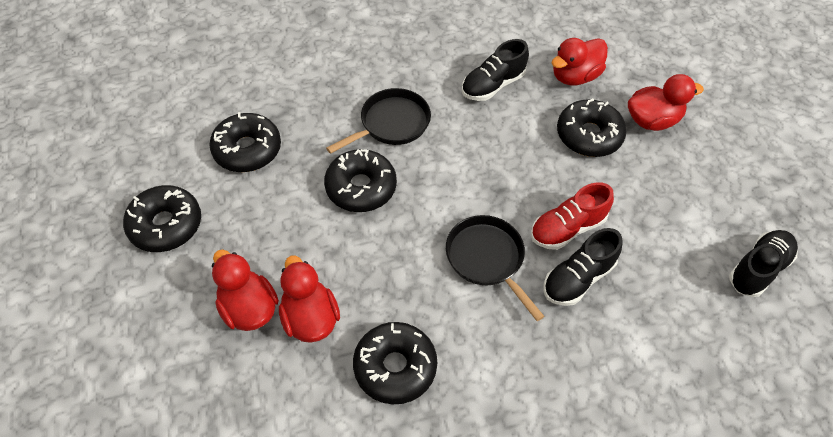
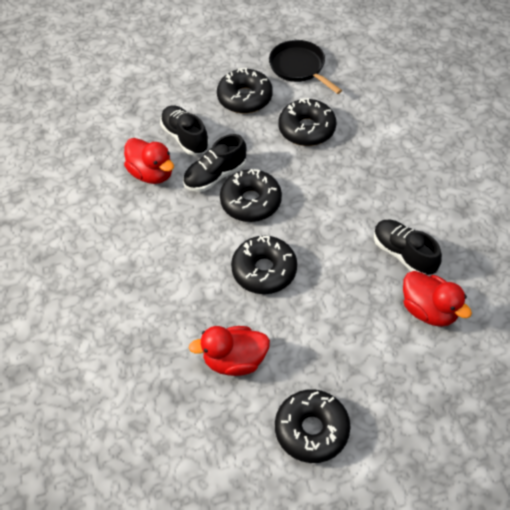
black pan: [326,88,431,154] [446,215,545,321] = 2 -> [269,40,342,94] = 1
red duck: [212,249,279,331] [279,256,340,343] [552,38,608,85] [628,74,704,131] = 4 -> [124,138,174,184] [189,326,270,376] [403,271,472,327] = 3
red shoe: [531,182,614,250] = 1 -> none = 0

